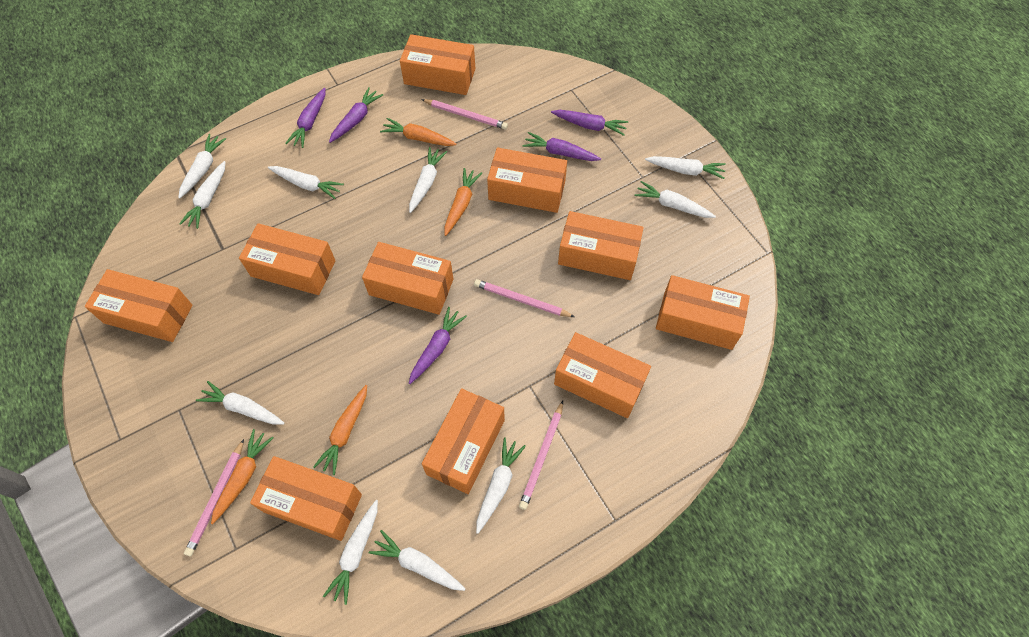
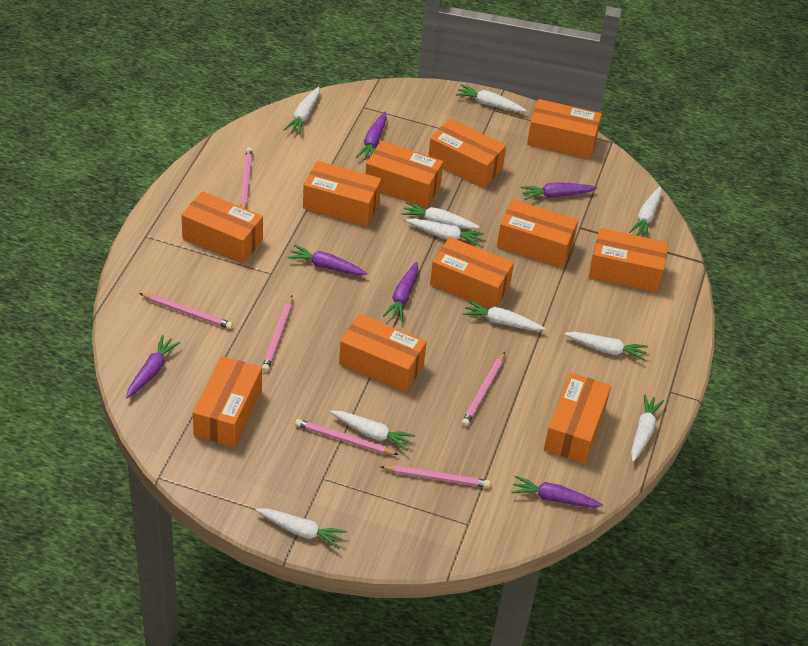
orange box: [85,269,193,342] [239,223,335,295] [250,456,362,541] [362,242,453,315] [400,34,475,95] [422,388,505,494] [487,148,567,213] [554,332,651,418] [558,211,644,280] [656,275,750,350] = 10 -> [181,191,263,264] [193,356,262,447] [303,161,381,227] [339,314,427,392] [366,141,443,208] [428,119,506,189] [430,237,514,309] [497,199,578,268] [527,99,602,159] [544,373,611,464] [588,228,669,293] = 11
orange carrot: [211,429,274,524] [313,385,367,475] [380,118,457,146] [444,168,482,236] = 4 -> none = 0
pink pencil: [184,439,244,556] [421,99,508,129] [474,279,575,317] [519,401,563,510] = 4 -> [139,293,233,329] [240,147,253,209] [262,295,293,372] [295,419,399,455] [380,465,490,488] [461,352,505,427] = 6
purple carrot: [285,88,326,148] [329,87,383,143] [409,307,467,384] [523,132,601,161] [551,110,628,136] = 5 -> [126,335,181,399] [288,245,367,275] [356,112,387,160] [383,262,418,322] [511,475,603,508] [521,182,597,200] = 6

